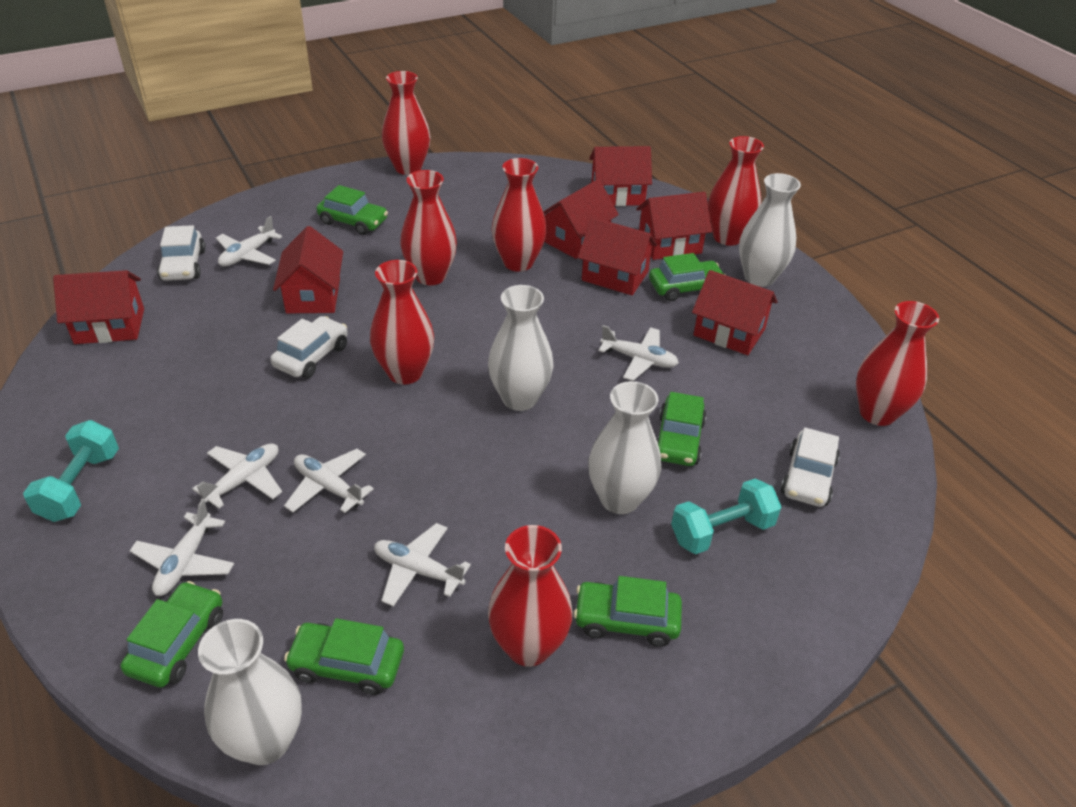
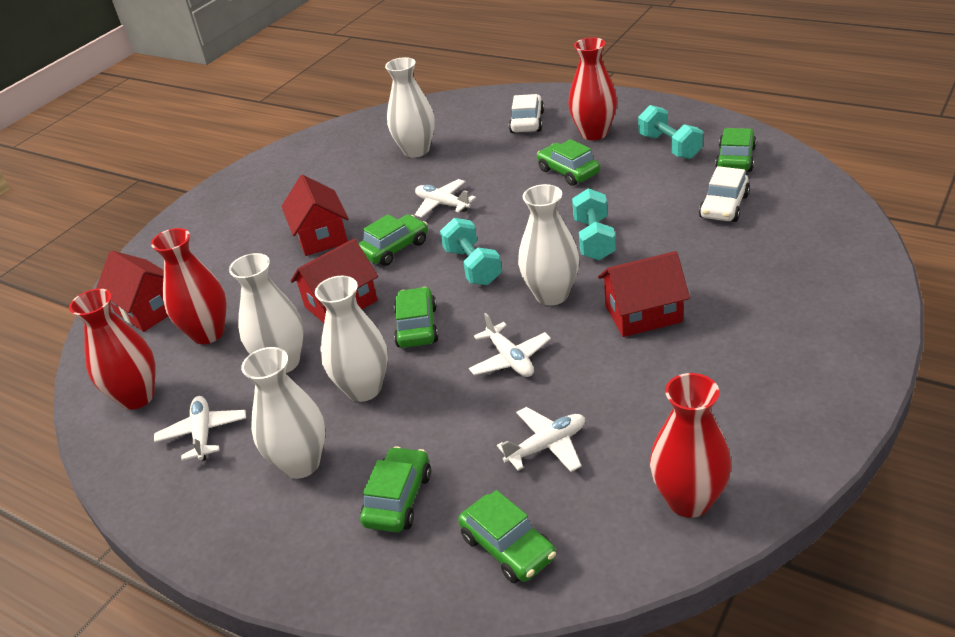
red house: [53,270,144,344] [273,226,343,313] [543,179,619,259] [578,217,657,295] [589,146,652,206] [636,192,712,260] [692,270,778,355] = 7 -> [96,251,168,332] [281,175,349,256] [290,239,378,323] [598,251,690,337] = 4
red vase: [370,260,434,384] [382,71,430,175] [400,170,457,285] [488,525,573,667] [492,158,547,272] [708,136,764,246] [856,301,939,426] = 7 -> [69,289,156,410] [151,228,227,344] [568,37,617,140] [650,373,731,518] = 4
turquoise dumbbell: [23,420,119,522] [671,478,781,554] = 2 -> [440,218,502,285] [572,188,616,260] [638,105,703,159] = 3
white car: [157,225,206,281] [270,316,348,378] [780,427,840,507] = 3 -> [509,94,544,133] [699,166,750,222] = 2
white plane: [130,499,234,596] [192,443,282,509] [216,216,282,267] [284,449,374,513] [374,523,471,607] [598,325,679,381] = 6 -> [154,396,246,461] [415,179,476,218] [469,313,551,377] [497,407,585,472] = 4
white vase: [198,619,302,765] [488,285,553,411] [588,381,661,514] [739,173,801,287] = 4 -> [229,253,304,373] [241,347,325,479] [315,276,388,402] [385,57,435,158] [518,184,579,306] = 5

